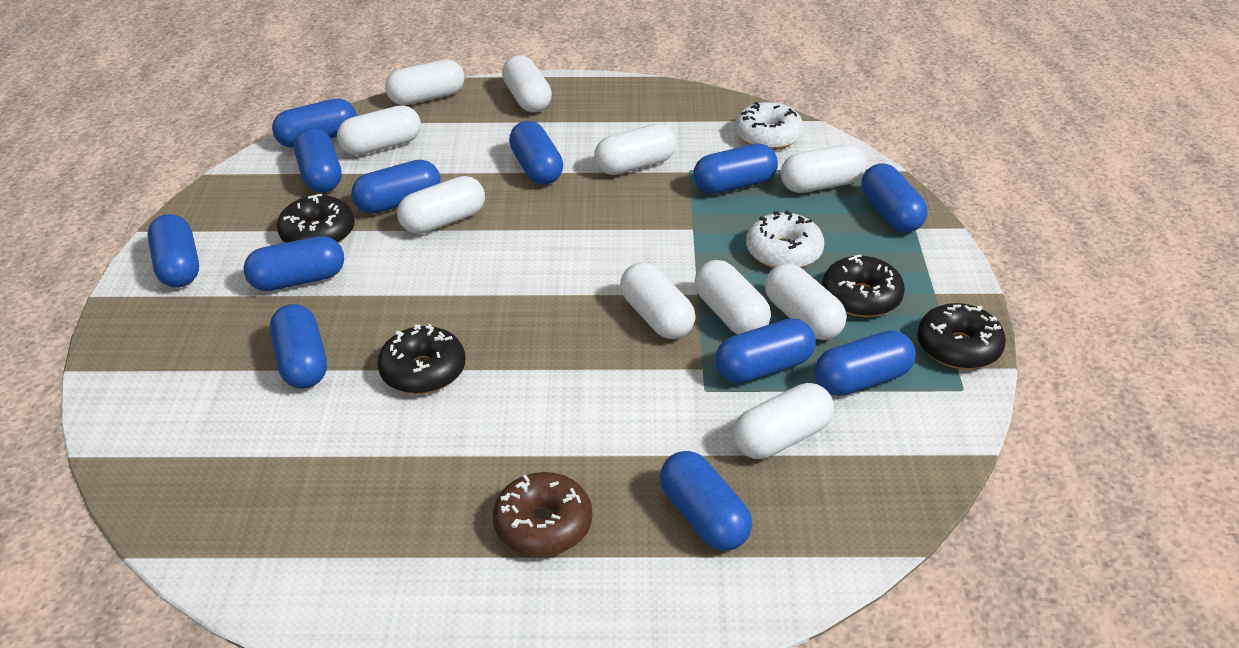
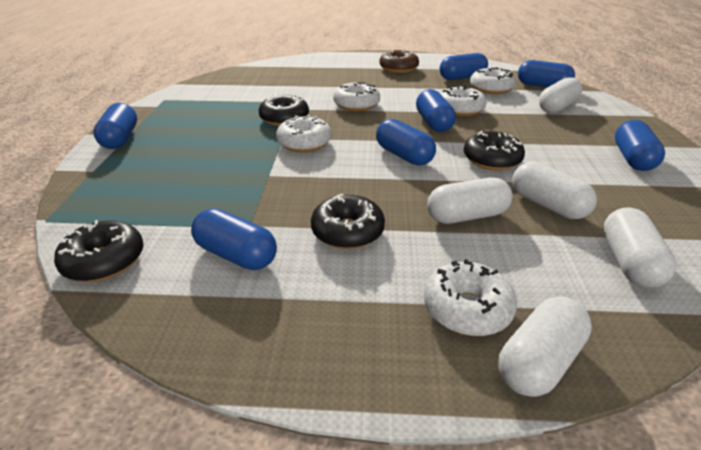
blue capsule: [147,214,199,288] [244,236,344,291] [270,304,327,389] [272,98,357,148] [294,128,341,193] [351,160,441,214] [509,121,563,185] [660,451,752,551] [693,144,778,194] [715,318,816,383] [814,330,916,396] [861,163,927,233] = 12 -> [93,103,137,149] [191,208,277,270] [376,119,436,166] [416,89,456,132] [440,53,488,80] [518,60,575,88] [615,120,665,171] = 7
white capsule: [337,105,421,155] [385,59,464,105] [397,176,485,234] [502,55,552,112] [594,124,676,175] [620,262,696,339] [695,260,771,335] [733,383,834,459] [765,263,846,340] [780,145,867,193] = 10 -> [427,178,513,224] [498,296,592,397] [512,162,597,219] [539,77,582,113] [603,207,677,288] = 5
white donut: [735,102,804,150] [746,210,824,268] = 2 -> [276,115,332,152] [333,82,380,111] [424,259,517,336] [440,85,487,116] [470,68,516,94] = 5

